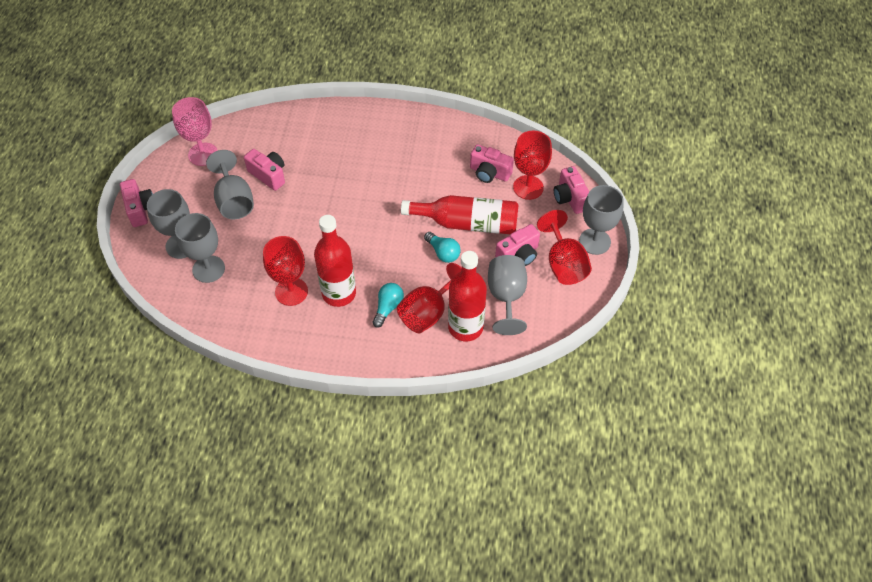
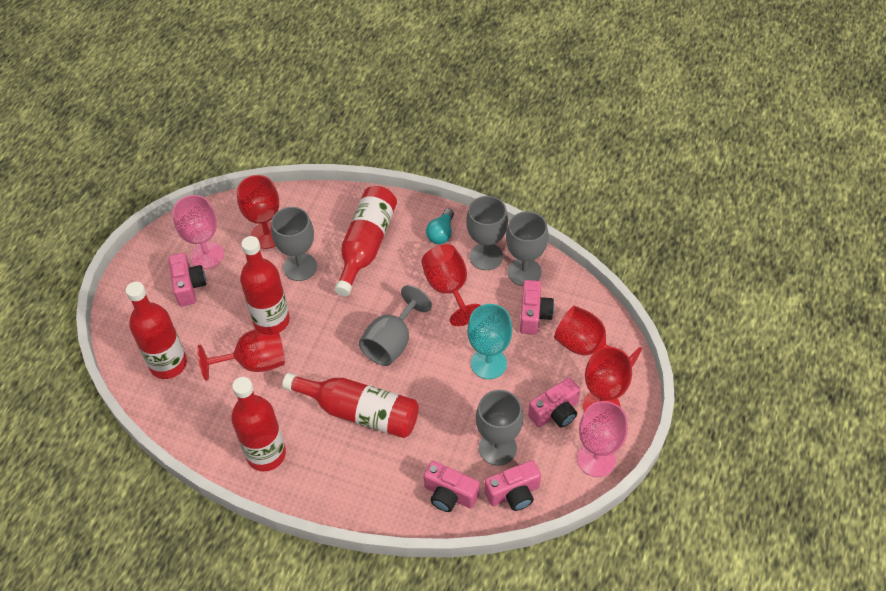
pink goblet: [172,97,218,166] = 1 -> [173,195,224,269] [577,401,628,477] = 2
red bottle: [314,215,356,307] [401,195,519,234] [448,251,487,341] = 3 -> [126,282,187,379] [231,377,286,471] [240,236,290,332] [282,373,419,438] [334,186,397,296] = 5
red goblet: [263,236,308,306] [397,263,462,333] [513,131,552,200] [537,210,592,285] = 4 -> [197,327,285,381] [237,175,279,249] [421,244,481,326] [554,306,642,367] [583,347,632,412] = 5
turquoise goblet: none = 0 -> [467,304,512,379] = 1
turquoise light bulb: [372,283,404,328] [424,232,461,263] = 2 -> [426,208,454,244] = 1

